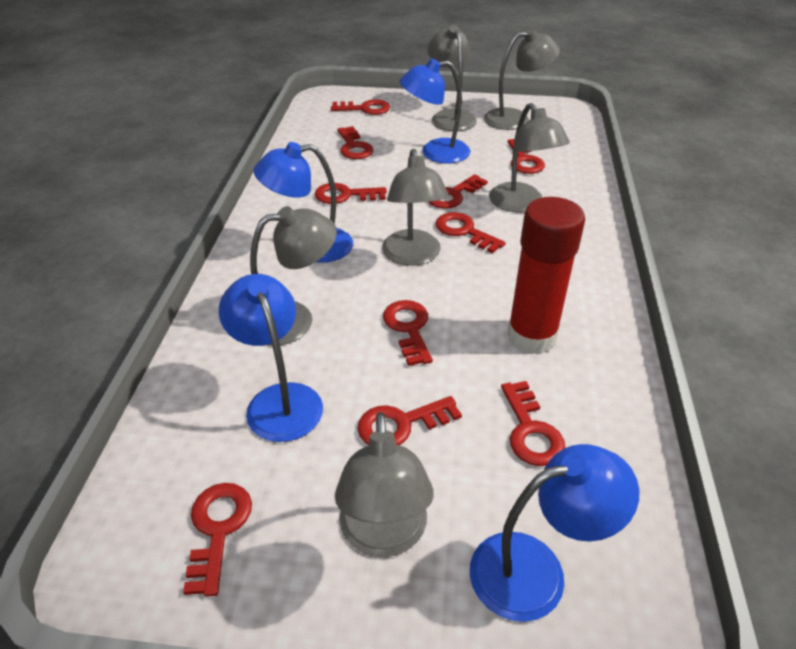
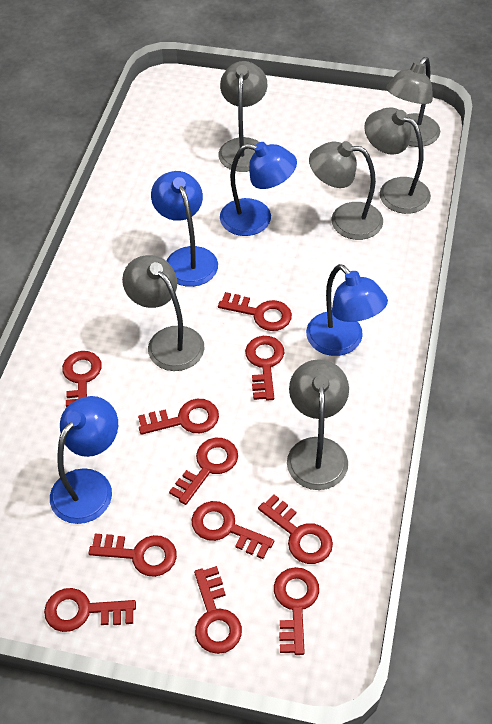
red glue stick: [507,197,585,354] = 1 -> none = 0
red key: [183,483,252,597] [315,183,387,204] [331,99,390,115] [337,126,373,159] [357,396,462,445] [383,300,433,366] [429,174,488,209] [436,212,506,253] [501,381,565,466] [507,139,545,174] = 10 -> [44,588,136,632] [62,351,102,407] [89,534,177,577] [138,399,219,435] [169,438,238,505] [191,501,274,559] [194,566,242,654] [218,292,292,331] [245,336,285,401] [258,494,333,564] [274,567,319,655] = 11

